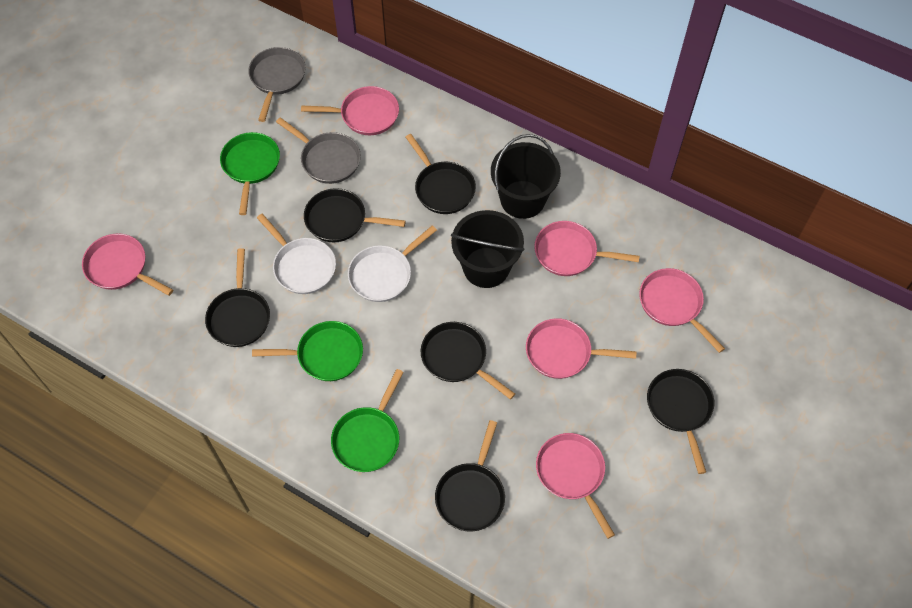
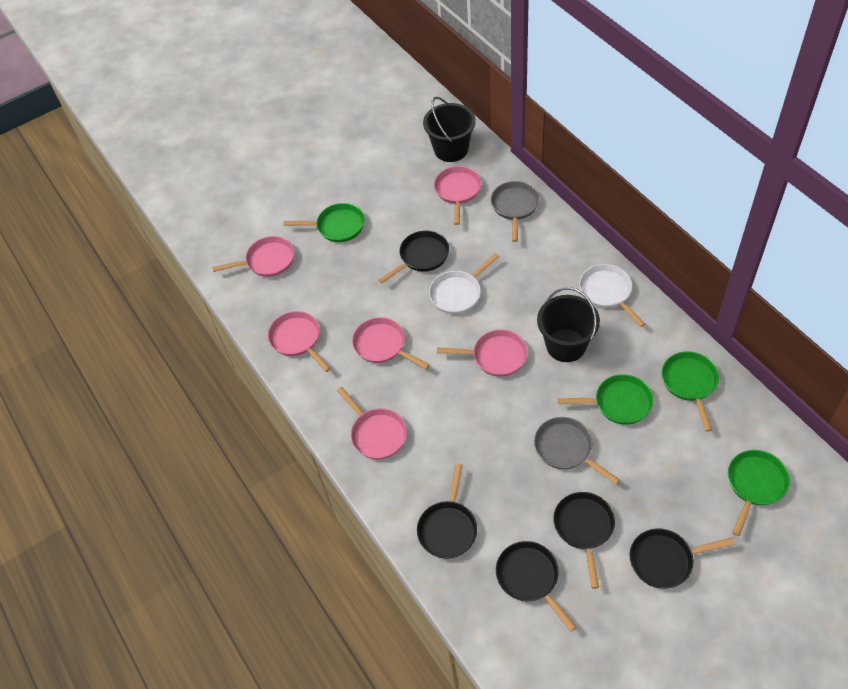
black pan: [205,248,270,347] [304,188,406,242] [406,134,476,214] [421,322,515,400] [435,420,505,532] [647,369,714,474] = 6 -> [379,231,449,283] [417,464,477,559] [496,541,577,632] [553,492,615,589] [629,528,735,589] = 5
green pan: [220,132,280,215] [252,321,363,381] [331,369,404,472] = 3 -> [284,203,365,242] [558,374,654,425] [662,351,719,432] [728,450,790,536] = 4

